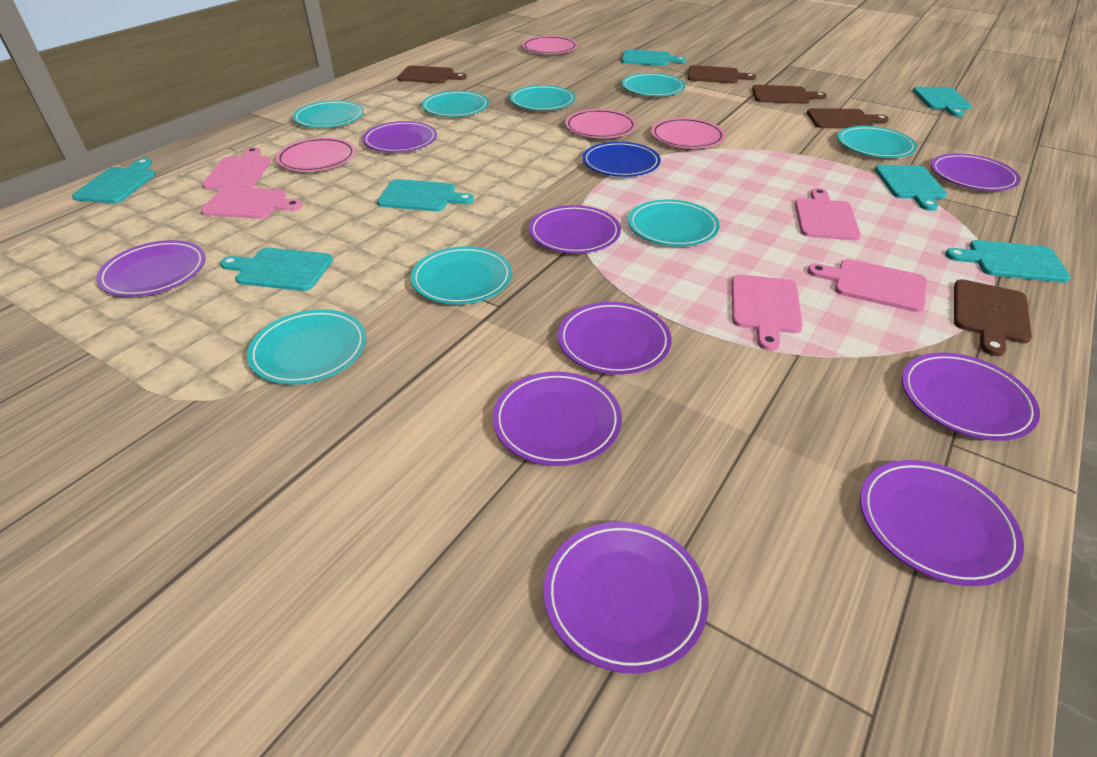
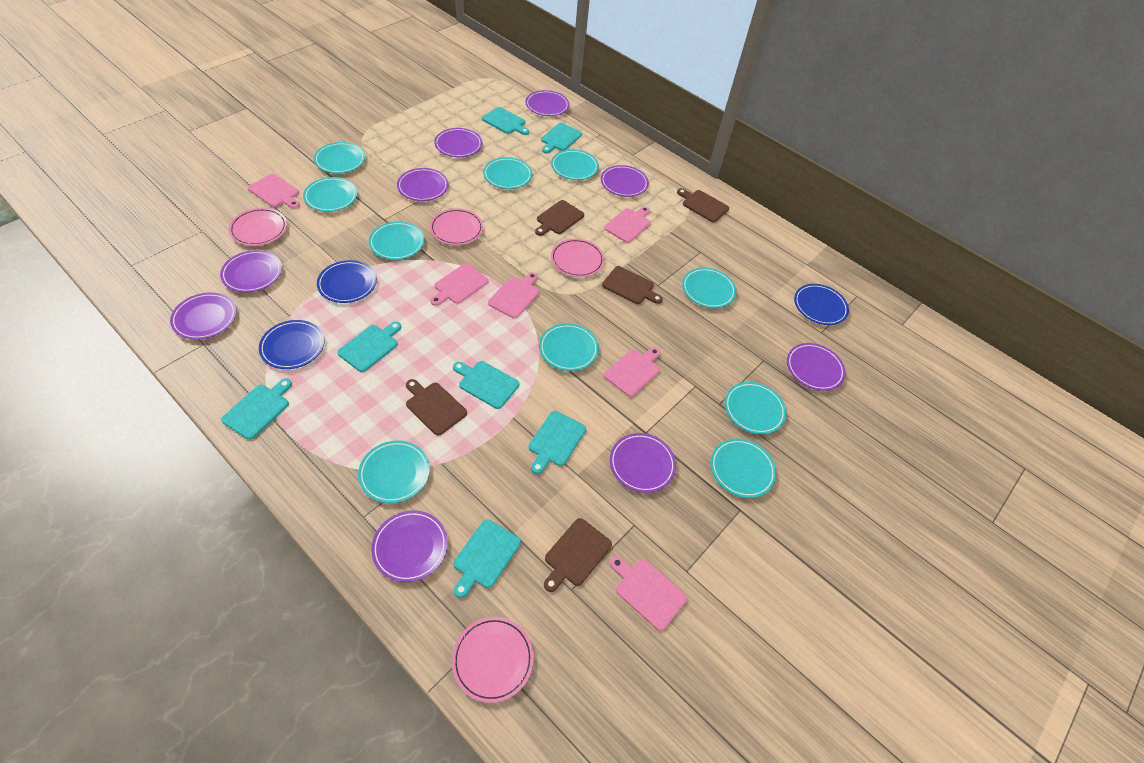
blue plate: [582,142,661,177] = 1 -> [259,320,324,369] [317,260,377,303] [794,284,849,325] = 3
pink cutting board: [201,187,303,219] [202,147,271,189] [732,274,803,351] [795,188,861,240] [807,259,927,312] = 5 -> [248,174,300,209] [430,263,489,306] [488,272,539,318] [604,206,650,243] [604,347,660,397] [610,556,687,631] = 6
turquoise plate: [247,309,366,385] [293,100,364,128] [411,246,512,304] [422,91,489,117] [510,85,575,110] [622,73,685,96] [628,200,720,246] [838,126,917,158] = 8 -> [303,177,357,212] [314,142,365,174] [358,440,430,503] [369,221,425,260] [483,157,532,189] [539,323,599,371] [551,149,599,180] [682,267,736,308] [710,439,776,498] [725,382,786,434] = 10

